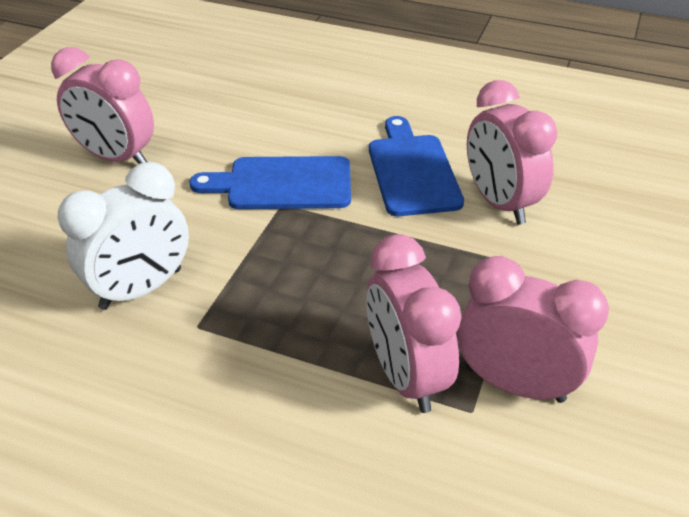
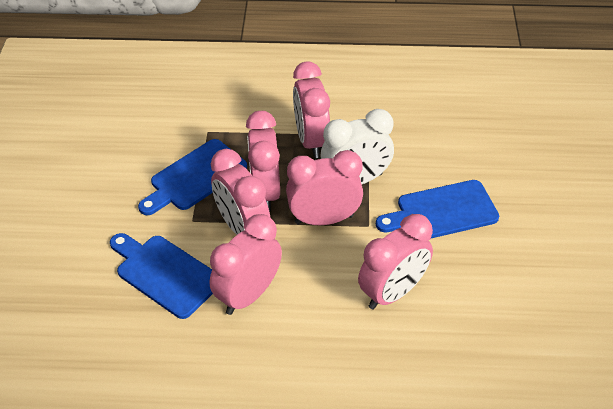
blue cutting board: [189,156,351,209] [369,116,464,216] = 2 -> [110,233,213,319] [138,139,247,215] [376,180,499,238] = 3
pink clock: [51,47,154,164] [366,234,462,413] [458,256,609,403] [467,80,558,225] = 4 -> [210,214,282,315] [211,149,270,235] [246,111,280,212] [286,150,363,225] [293,62,330,158] [358,214,433,310] = 6

